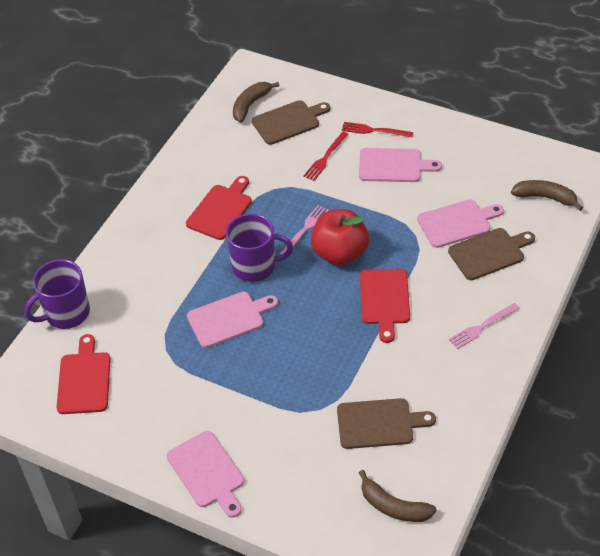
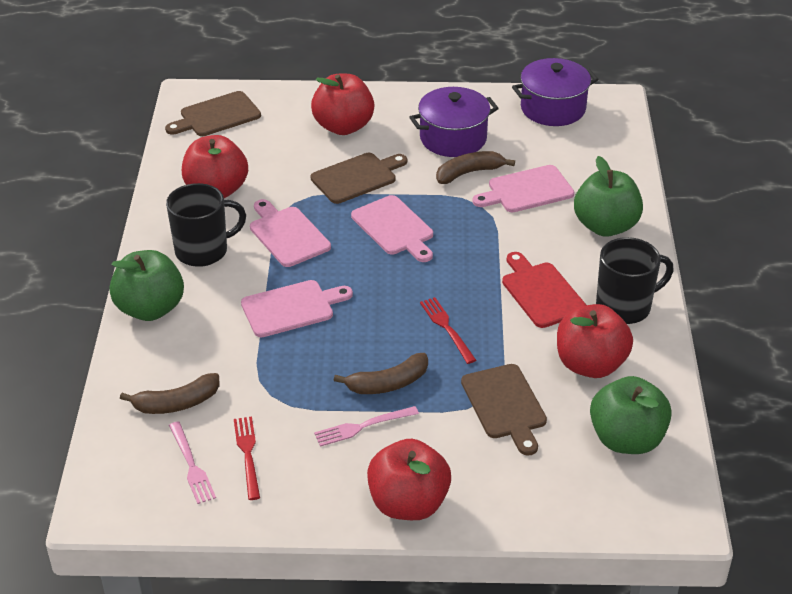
black mug: none = 0 -> [166,183,246,267] [596,237,674,324] = 2
green apple: none = 0 -> [109,250,184,321] [574,156,643,237] [590,376,672,454] = 3
purple mug: [24,259,90,329] [226,213,293,282] = 2 -> none = 0
purple pot: none = 0 -> [409,87,499,157] [512,58,599,126] = 2
red apple: [311,209,369,265] = 1 -> [182,135,248,198] [311,74,374,135] [367,439,451,520] [557,304,633,378] = 4
red cutting board: [57,334,111,414] [186,176,252,240] [360,269,410,343] = 3 -> [502,252,586,328] = 1

